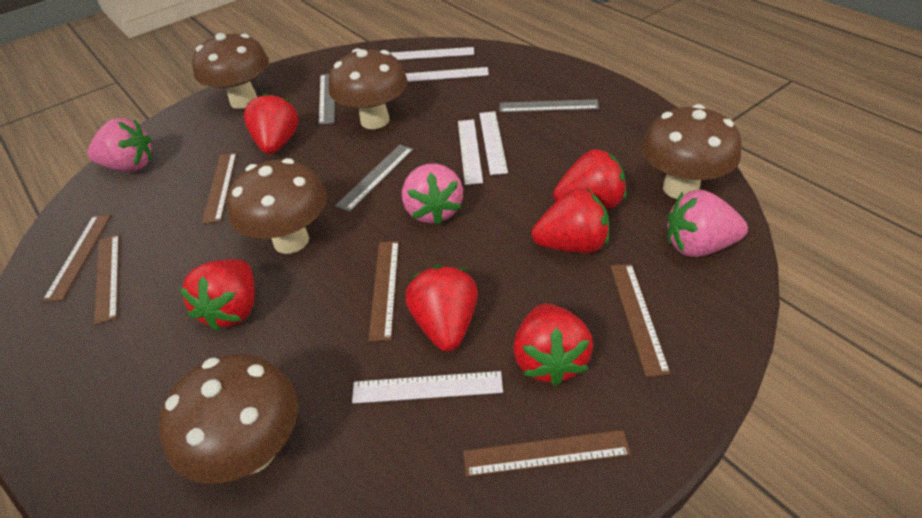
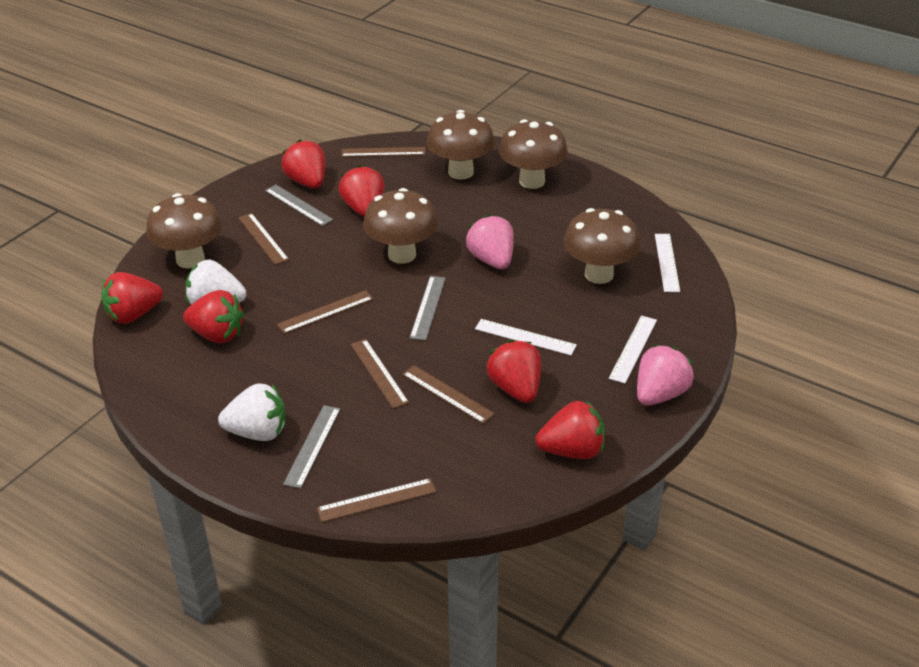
pink strawberry: [87,118,152,172] [402,163,463,225] [667,190,748,257] = 3 -> [466,215,514,269] [637,345,694,406] = 2
white ruler: [352,371,503,404] [389,47,474,60] [405,67,489,82] [458,119,483,185] [479,111,508,175] = 5 -> [475,319,577,355] [609,316,657,383] [655,234,680,292] = 3
white strawberry: none = 0 -> [186,260,246,305] [218,384,286,441] = 2

